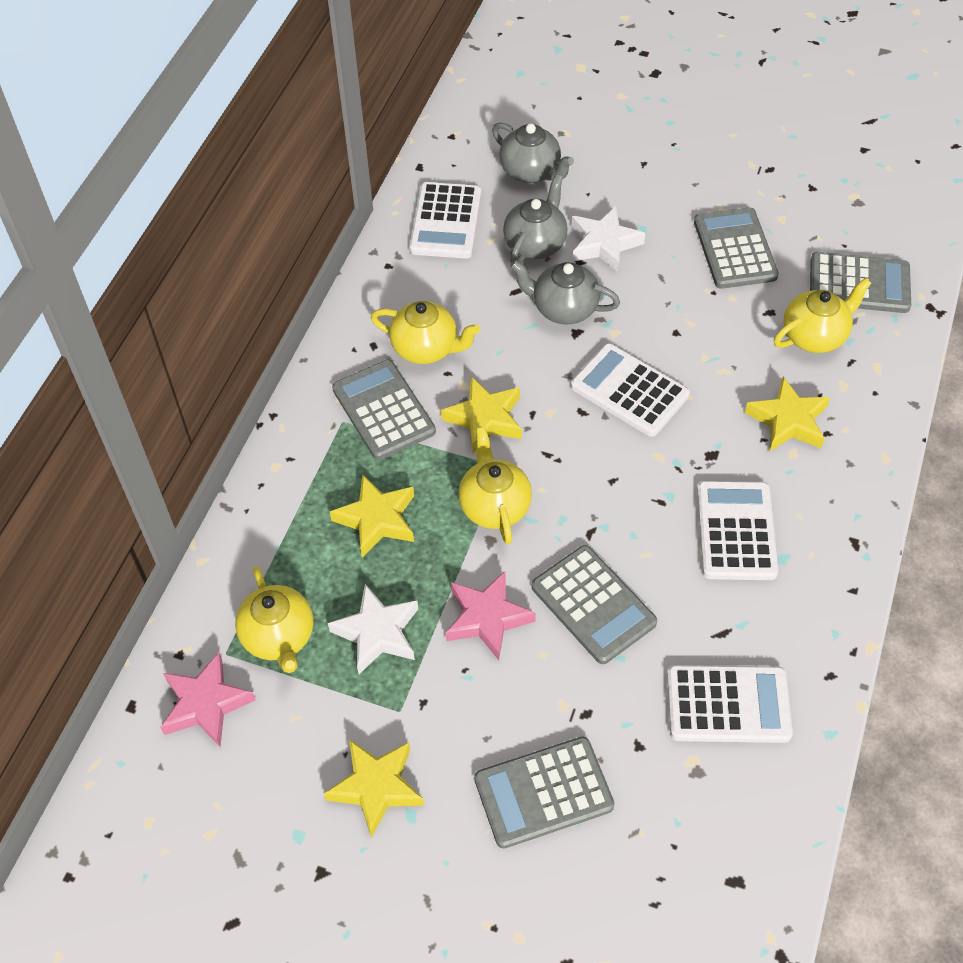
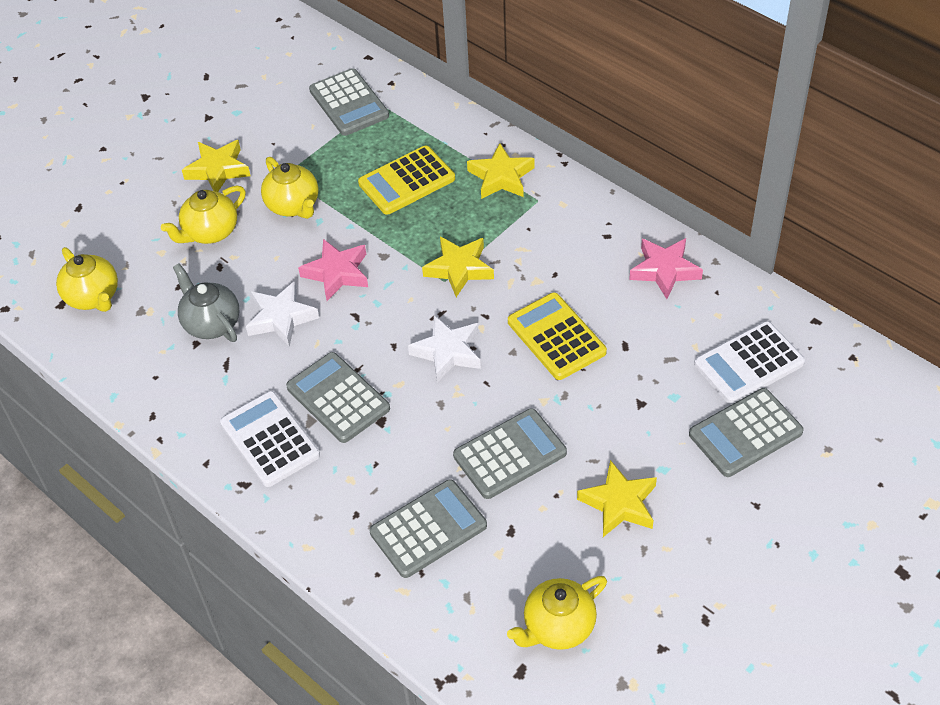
grey teapot: [492,122,574,183] [503,174,567,263] [510,260,620,324] = 3 -> [173,263,239,342] = 1
white calculator: [409,182,481,259] [571,343,690,437] [667,665,793,743] [697,481,778,580] = 4 -> [220,391,320,487] [694,321,805,404] = 2
yellow calculator: none = 0 -> [358,146,455,215] [508,293,607,380] = 2

